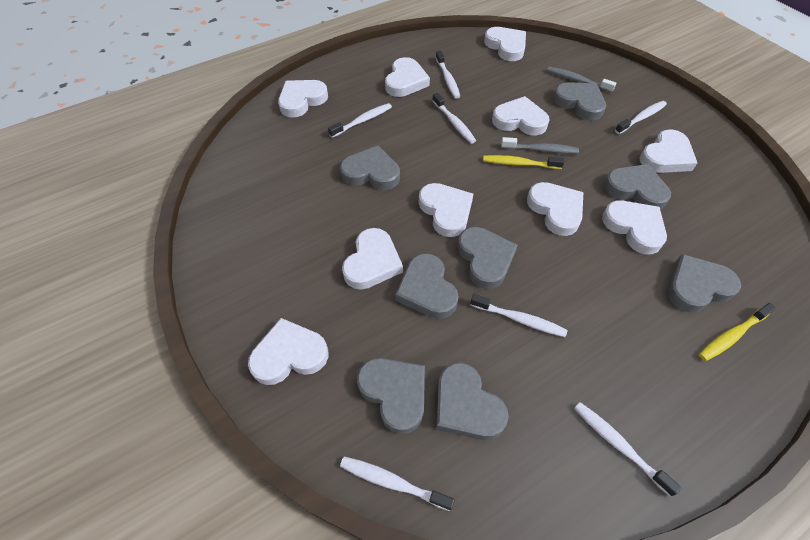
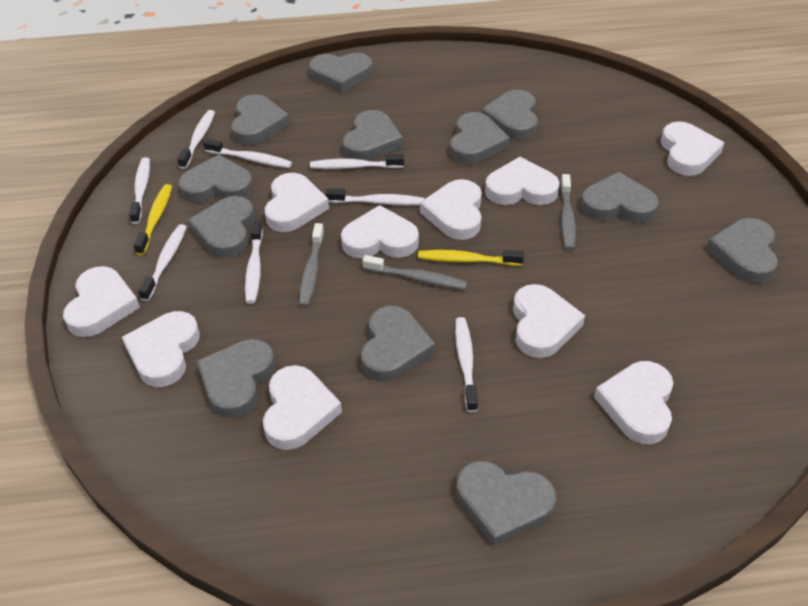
grey heart: [340,146,400,190] [357,358,425,434] [395,253,459,319] [436,363,509,440] [458,227,518,289] [553,82,606,121] [604,164,671,210] [667,254,741,313] = 8 -> [179,154,254,203] [188,196,255,258] [197,339,275,418] [231,94,290,145] [309,53,373,93] [343,110,403,161] [361,306,435,382] [450,112,510,164] [456,461,556,546] [481,90,538,140] [581,172,659,223] [706,218,778,283] = 12
grey toothbrush: [501,137,579,154] [547,67,616,93] = 2 -> [299,223,324,307] [362,255,467,290] [560,174,576,250] = 3
white toothbrush: [328,103,392,138] [340,456,455,511] [432,93,476,144] [436,51,460,99] [470,294,567,337] [574,402,681,497] [615,101,667,134] = 7 -> [129,157,150,224] [138,224,187,301] [177,110,215,169] [203,139,292,168] [245,220,263,304] [310,154,404,169] [326,188,424,206] [455,317,478,412] = 8

